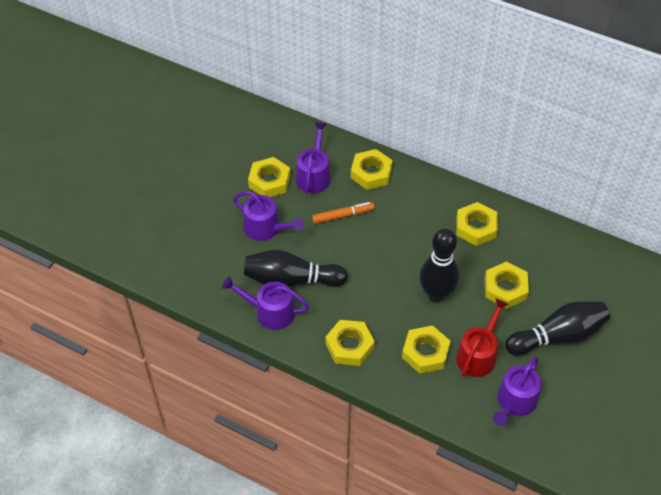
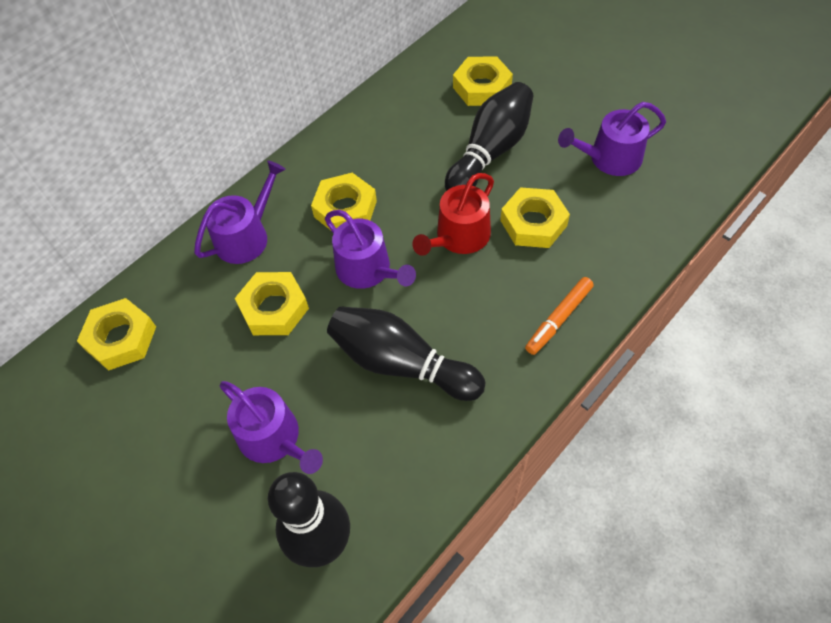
yellow nut: [248,157,290,197] [325,320,375,366] [351,149,392,190] [402,325,451,374] [456,202,498,246] [485,262,529,308] = 6 -> [77,298,156,371] [235,272,309,335] [311,173,377,230] [453,56,513,106] [500,187,570,248] = 5

